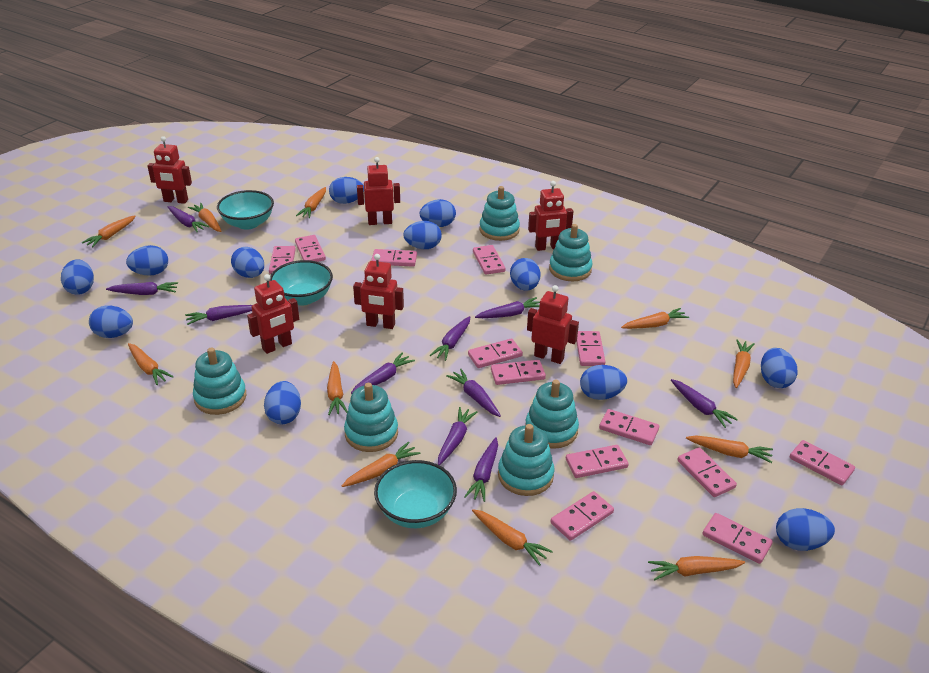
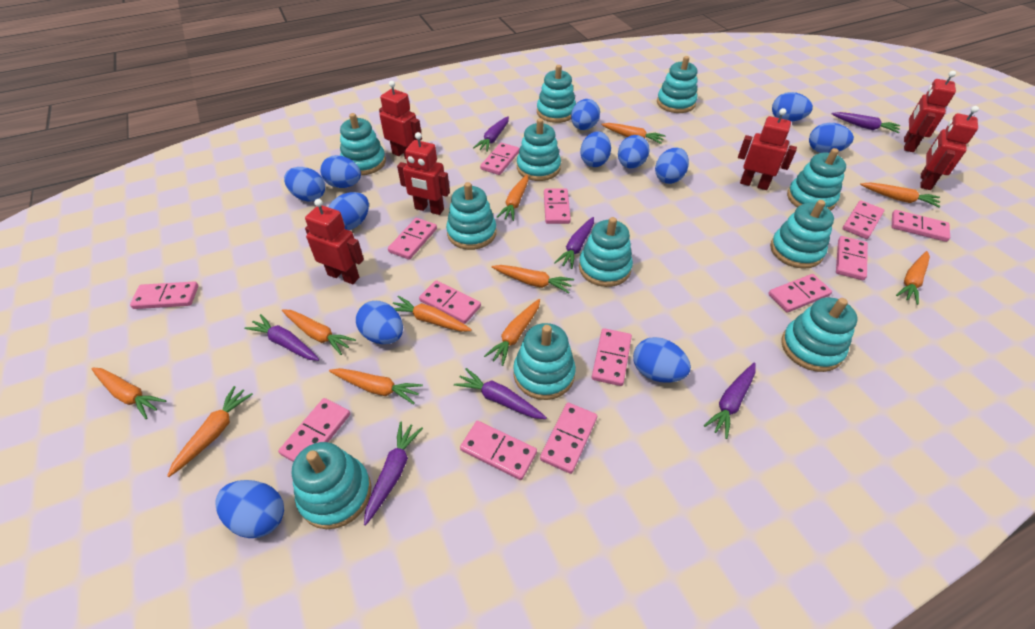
purple carrot: [106,282,178,295] [168,206,210,233] [185,305,252,325] [351,352,415,394] [430,316,470,361] [438,407,477,465] [446,369,501,417] [464,437,498,502] [475,297,540,318] [671,379,738,428] = 10 -> [245,314,319,361] [364,422,423,525] [454,368,547,419] [473,116,509,152] [554,217,594,269] [704,363,756,439] [832,112,900,133] = 7
turquoise bowl: [217,190,274,230] [269,260,333,305] [374,460,457,528] = 3 -> none = 0
turquoise stacking toy: [193,347,246,415] [344,383,398,452] [479,186,520,241] [498,424,554,496] [525,380,579,449] [549,224,592,281] = 6 -> [292,442,372,529] [340,113,386,175] [446,182,496,250] [513,323,576,400] [517,118,561,181] [537,65,576,123] [579,217,633,287] [657,56,697,113] [770,200,834,269] [782,297,857,372] [787,148,846,211] = 11

